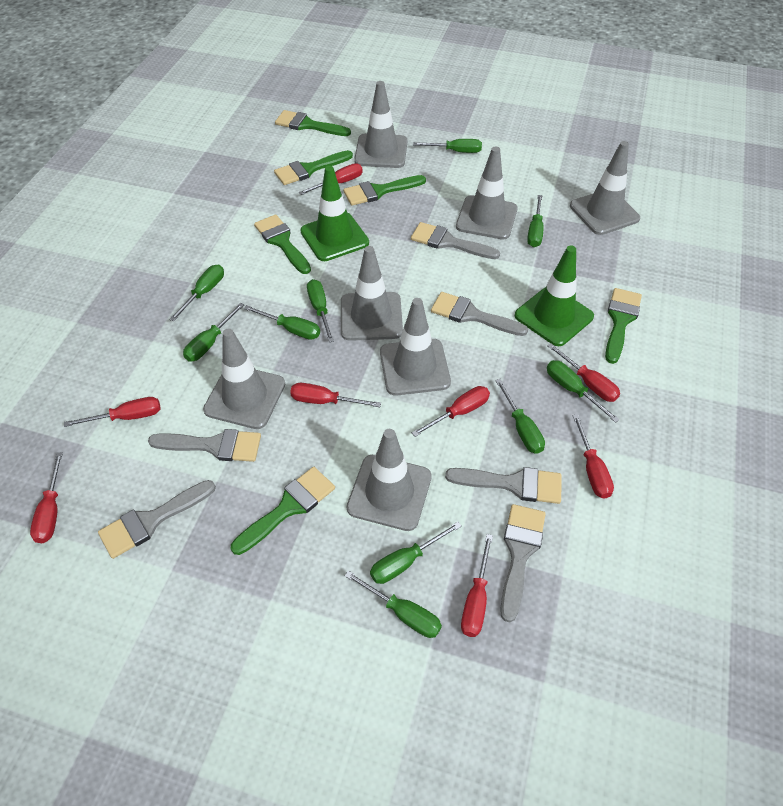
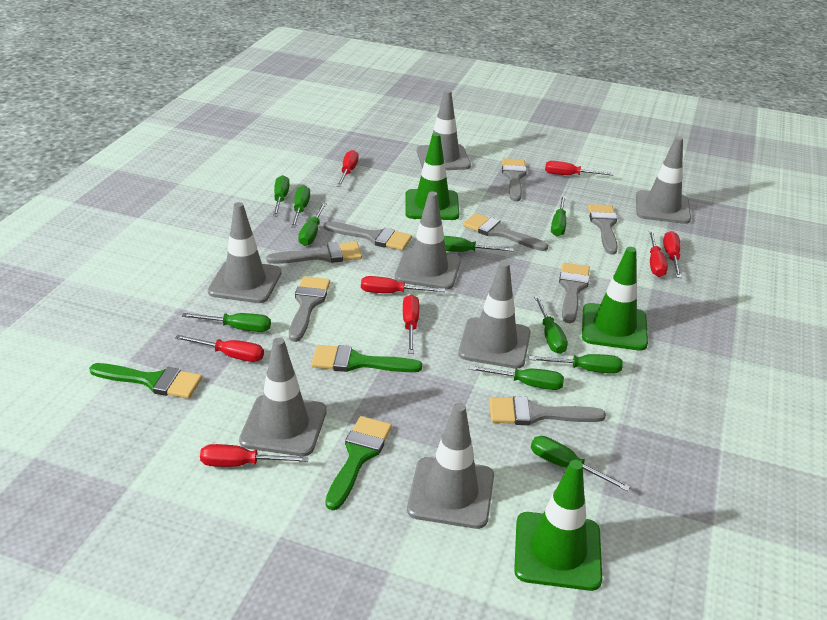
green brush: [231,467,335,555] [254,215,311,274] [274,150,353,185] [275,110,351,136] [343,175,426,206] [605,288,642,364] = 6 -> [89,363,202,399] [311,345,422,372] [325,416,392,510] = 3
green traffic cone: [300,166,369,261] [515,246,594,346] = 2 -> [405,133,459,220] [514,460,602,591] [582,247,648,351] = 3
grey brush: [98,480,216,559] [148,429,261,462] [411,222,500,259] [431,292,528,336] [445,467,562,504] [500,504,546,623] = 6 -> [266,242,362,264] [289,276,330,342] [323,221,412,251] [463,213,548,251] [489,396,606,425] [502,158,527,202] [559,263,590,323] [588,204,618,255] = 8

